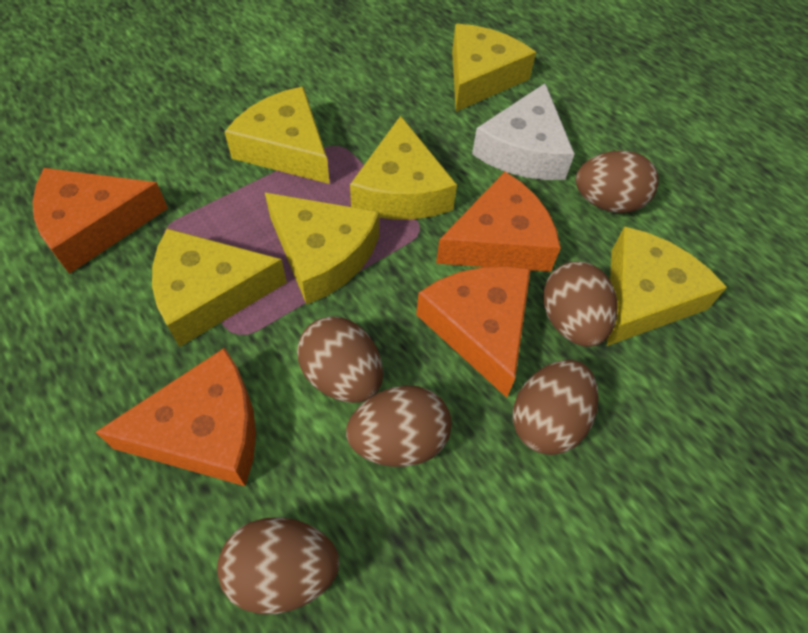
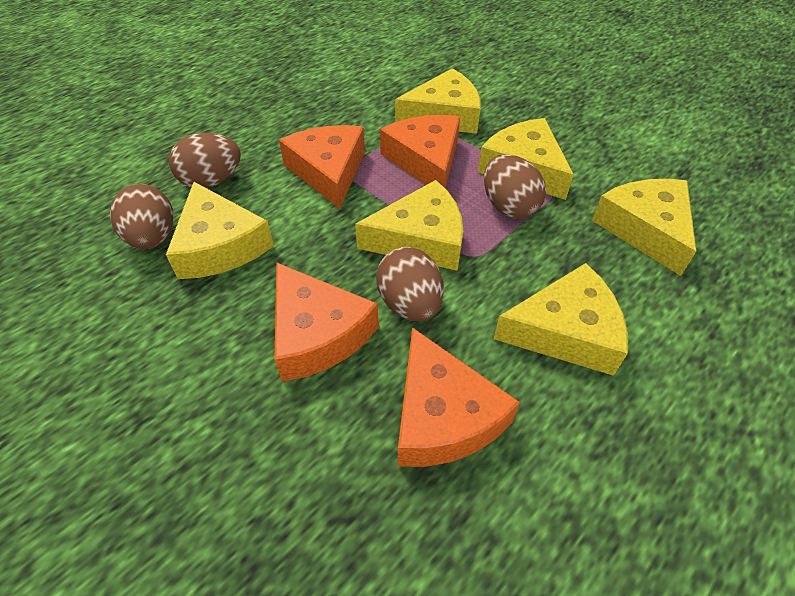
brown egg: [217,517,339,614] [297,316,383,403] [346,385,452,467] [513,360,598,455] [543,262,618,347] [576,151,659,213] = 6 -> [110,184,174,249] [169,133,241,188] [376,247,444,321] [484,154,546,218] = 4
white cheese: [472,83,575,180] = 1 -> none = 0

